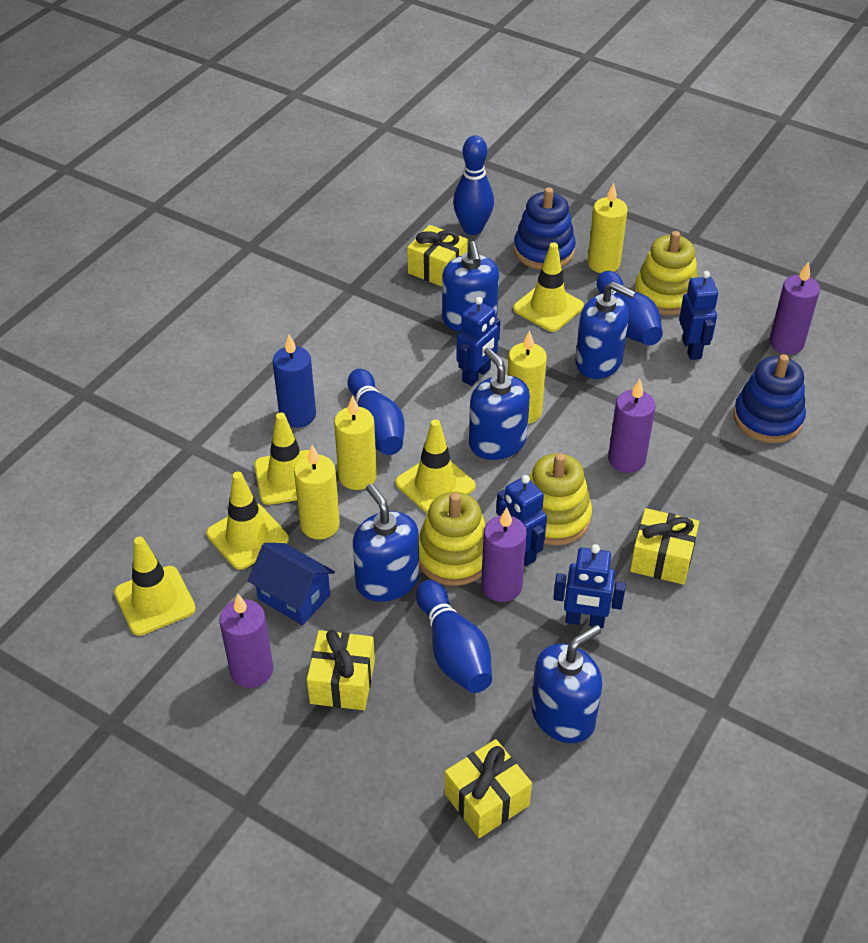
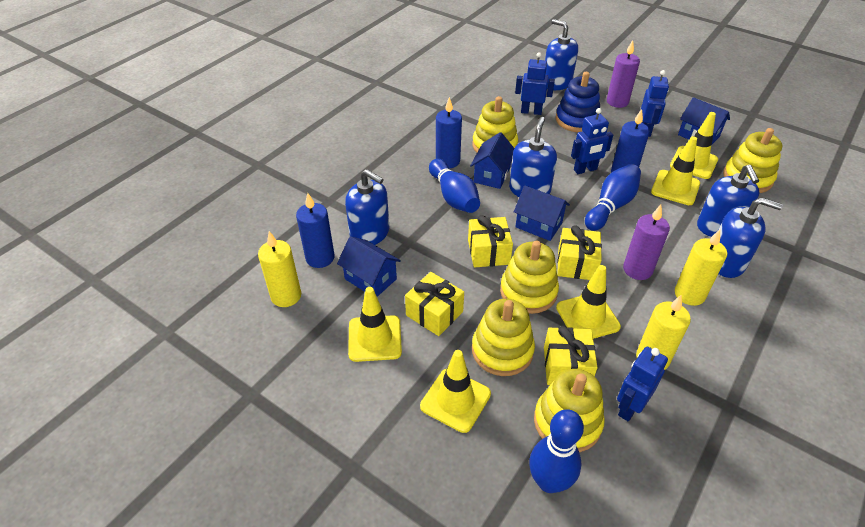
blue bowling pin: [347,369,405,455] [416,580,492,693] [453,135,494,235] [597,271,663,345] = 4 -> [429,159,480,213] [529,409,584,493] [585,164,641,231] = 3
blue candle: [273,335,316,428] = 1 -> [296,193,334,268] [436,97,462,168] [611,109,650,173] = 3
blue house: [248,543,335,625] = 1 -> [337,236,401,297] [470,132,514,189] [514,186,570,241] [678,97,730,144] = 4
blue stacking toy: [514,187,576,269] [733,354,806,443] = 2 -> [556,72,601,132] = 1
purple candle: [219,594,273,688] [481,507,527,602] [608,379,656,473] [769,261,820,354] = 4 -> [607,40,640,108] [623,205,670,280] = 2
yellow candle: [294,445,340,539] [334,395,377,490] [507,330,547,424] [588,183,628,273] = 4 -> [258,231,301,307] [636,295,691,370] [675,230,727,306] = 3
yellow stacking toy: [419,492,485,586] [529,453,592,545] [634,231,698,315] = 3 -> [472,96,518,153] [472,299,535,376] [500,241,559,314] [534,369,605,452] [723,128,782,193] = 5

